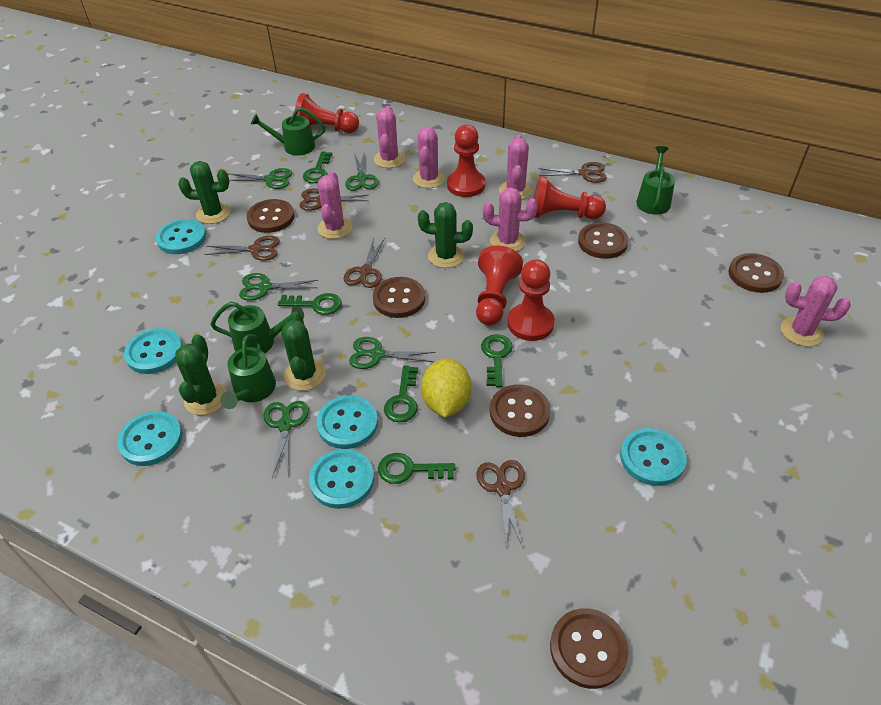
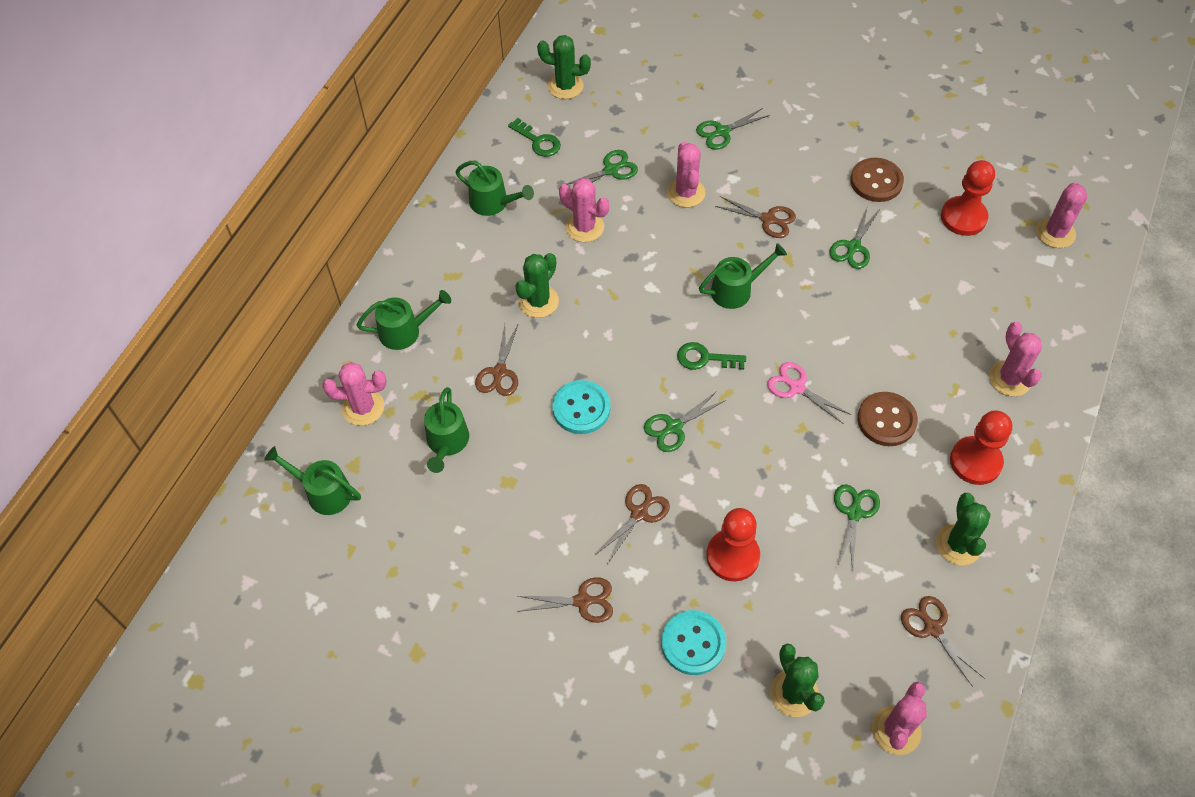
brown button: [247,199,295,233] [373,277,425,318] [490,384,551,437] [550,608,629,689] [578,222,629,259] [729,253,784,293] = 6 -> [850,158,904,202] [857,392,918,446] = 2
green key: [278,293,342,315] [303,152,332,183] [378,453,455,484] [384,366,418,422] [481,334,513,387] = 5 -> [508,118,561,157] [677,342,746,370] = 2
green watering can: [210,302,304,353] [220,334,276,409] [251,107,325,155] [636,146,675,215] = 4 -> [264,446,361,515] [357,290,451,350] [424,387,469,473] [455,161,534,216] [699,243,787,309] = 5
pink scissors: none = 0 -> [767,362,852,424] = 1
red pawn: [295,93,359,133] [447,125,486,197] [476,245,523,325] [508,259,555,341] [534,176,606,219] = 5 -> [706,508,760,581] [941,160,995,236] [950,410,1012,485] = 3
turquoise button: [117,411,183,466] [124,328,182,374] [156,219,206,254] [309,449,374,509] [316,396,378,449] [620,428,687,486] = 6 -> [552,380,610,434] [661,610,726,675] = 2
yellow lemon: [421,358,472,417] = 1 -> none = 0

